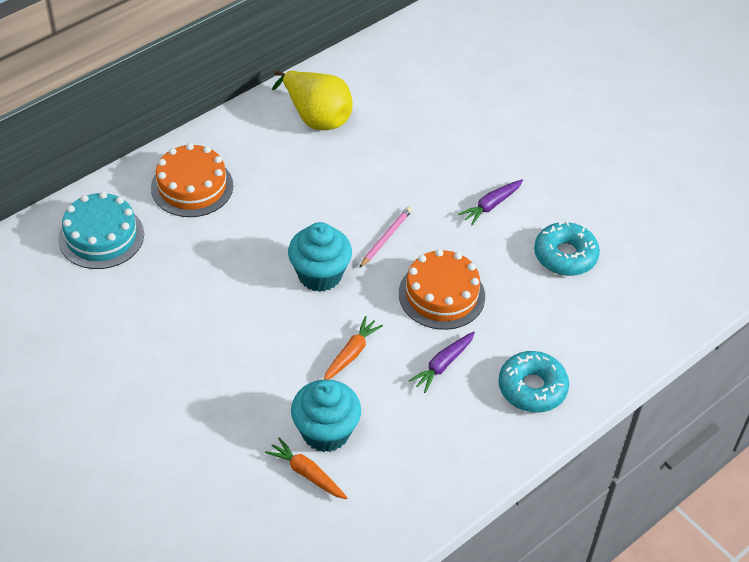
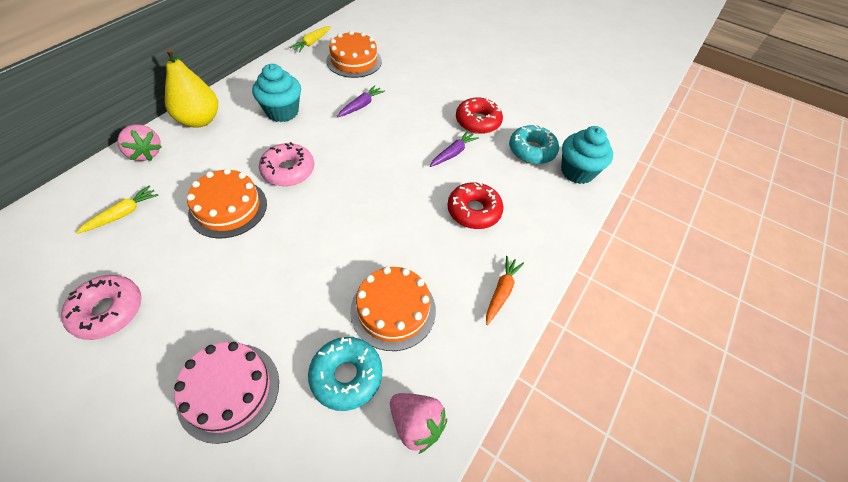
orange cake: [151,143,233,217] [399,249,485,330] = 2 -> [187,168,267,238] [326,31,382,78] [350,267,436,351] = 3
orange carrot: [265,437,347,499] [324,316,383,380] = 2 -> [486,256,524,325] = 1
pink cake: none = 0 -> [174,342,279,444] = 1
pink donut: none = 0 -> [61,275,142,340] [259,142,314,186] = 2
pink pencil: [359,206,412,268] = 1 -> none = 0
pink strawberry: none = 0 -> [117,124,162,161] [390,393,447,454] = 2
red donut: none = 0 -> [447,182,503,229] [456,98,503,134] = 2
turquoise cake: [58,192,144,269] = 1 -> none = 0
yellow carrot: none = 0 -> [76,186,159,234] [290,26,331,52] = 2

